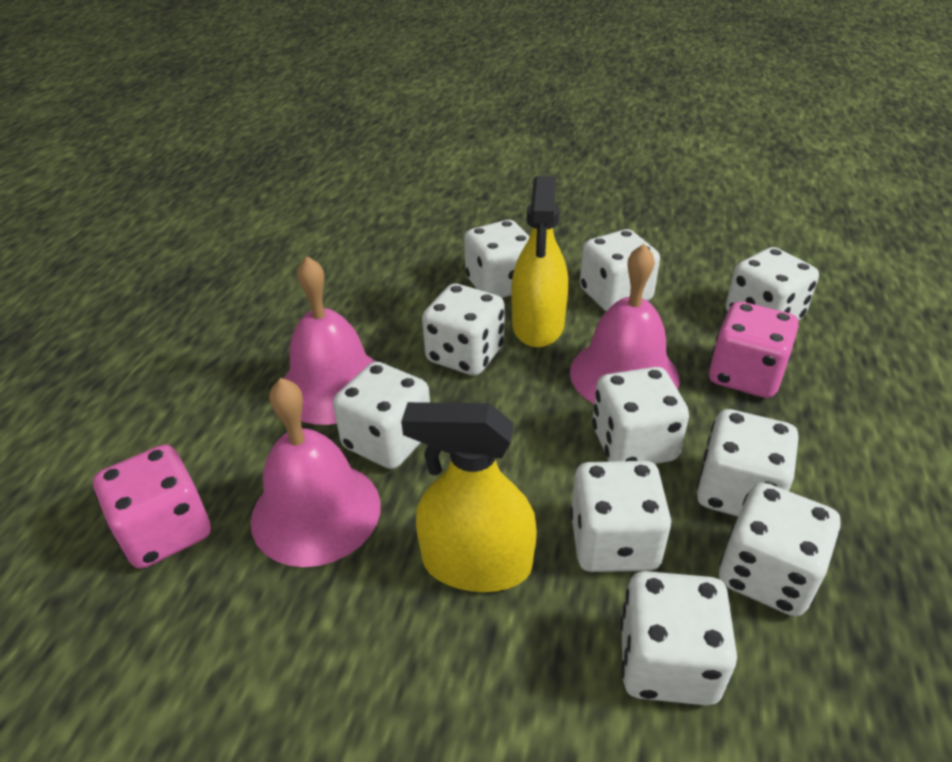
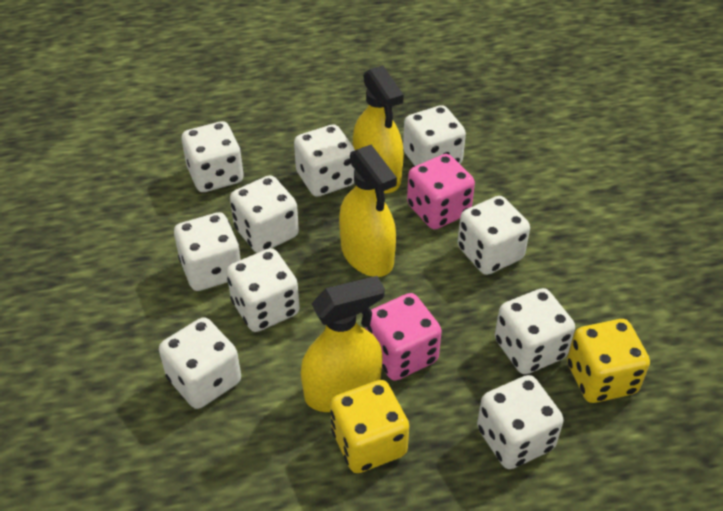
pink bell: [251,378,381,567] [283,256,377,425] [570,244,680,404] = 3 -> none = 0
yellow dice: none = 0 -> [330,380,409,473] [567,319,650,403] = 2
yellow spray bottle: [401,402,537,592] [512,176,568,348] = 2 -> [301,276,385,412] [339,145,397,277] [353,65,404,194] = 3

